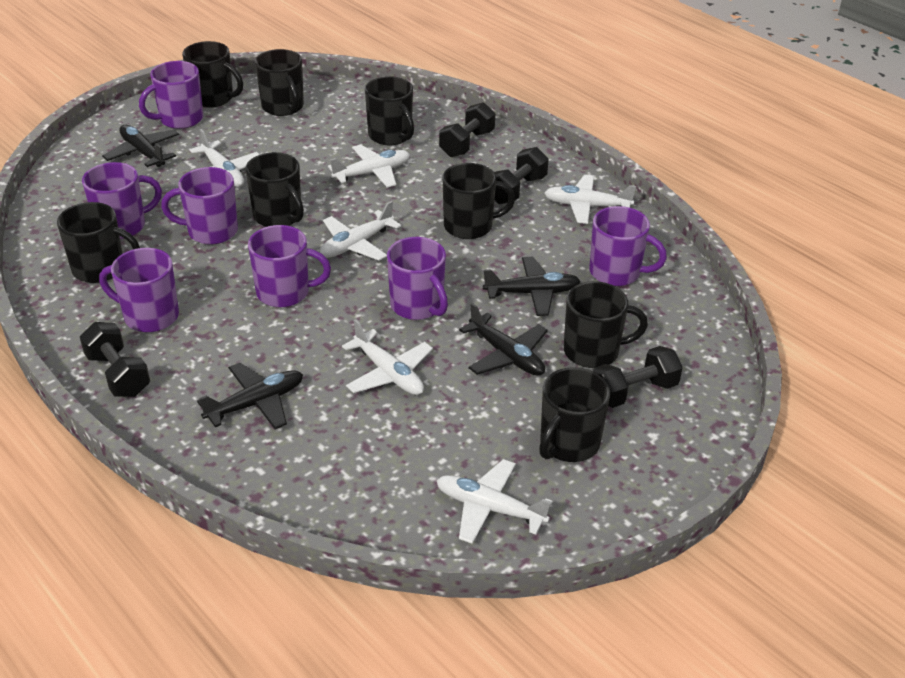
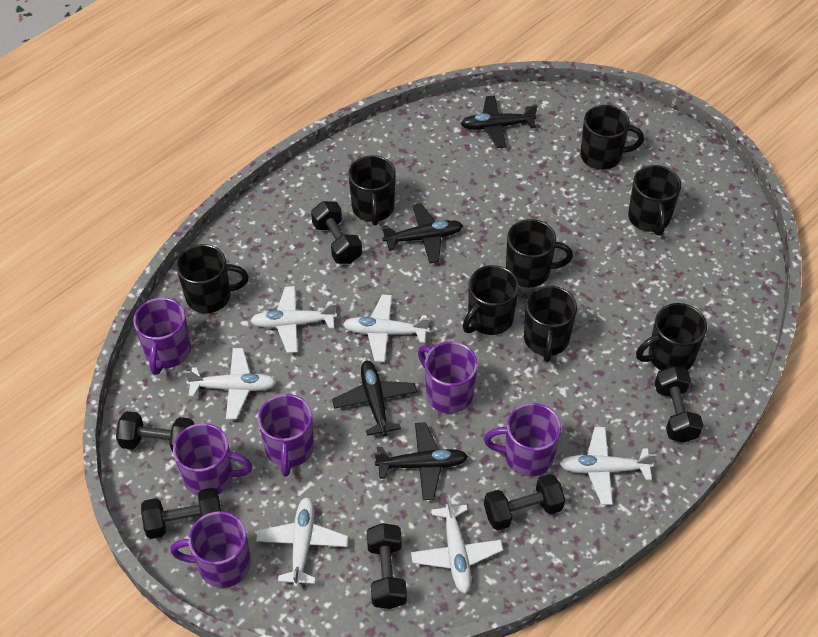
black dumbbell: [80,322,150,397] [439,102,495,157] [494,147,549,204] [593,346,683,408] = 4 -> [116,411,194,452] [141,488,221,539] [311,201,362,264] [367,523,407,609] [484,474,565,530] [655,366,703,443] = 6
purple mug: [82,162,162,239] [99,248,179,332] [139,61,203,129] [161,167,238,245] [248,225,331,307] [387,237,448,320] [589,206,667,286] = 7 -> [133,298,191,375] [170,511,251,588] [173,423,252,496] [258,394,314,477] [418,342,478,414] [484,403,562,477] = 6

